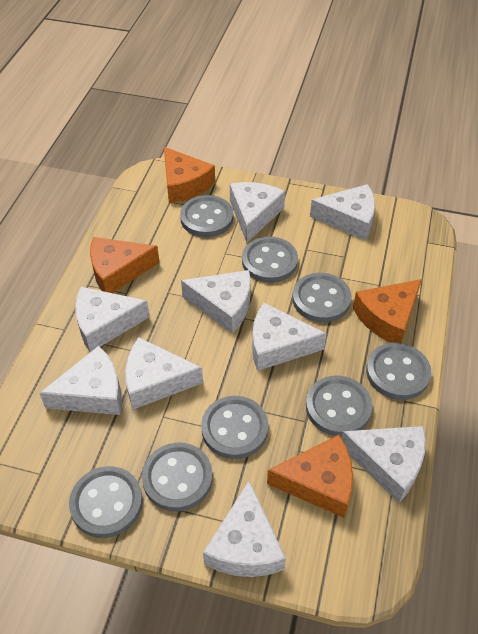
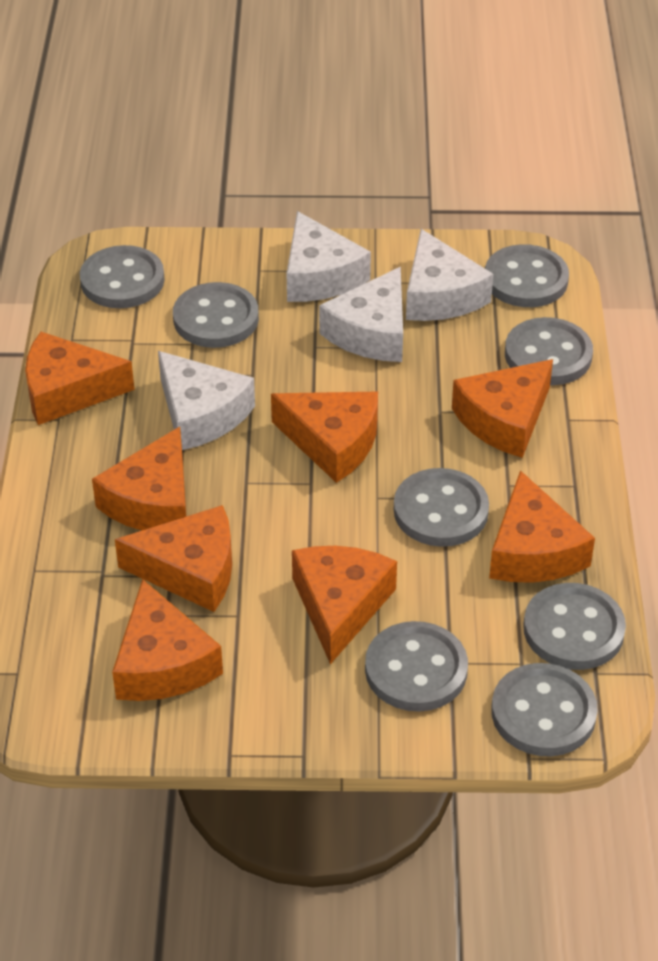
orange cheese: [90,237,160,293] [164,147,215,203] [267,435,353,518] [353,279,422,343] = 4 -> [25,332,135,425] [92,427,186,530] [112,579,223,701] [115,505,232,612] [271,392,378,483] [292,546,397,664] [452,359,553,458] [489,470,595,583] = 8
white cheese: [39,346,122,415] [75,287,150,352] [125,337,203,410] [181,270,251,333] [203,480,286,577] [230,182,285,242] [252,303,326,371] [310,184,375,240] [342,426,426,503] = 9 -> [158,351,255,450] [286,211,371,302] [319,267,403,362] [406,229,493,321] = 4

